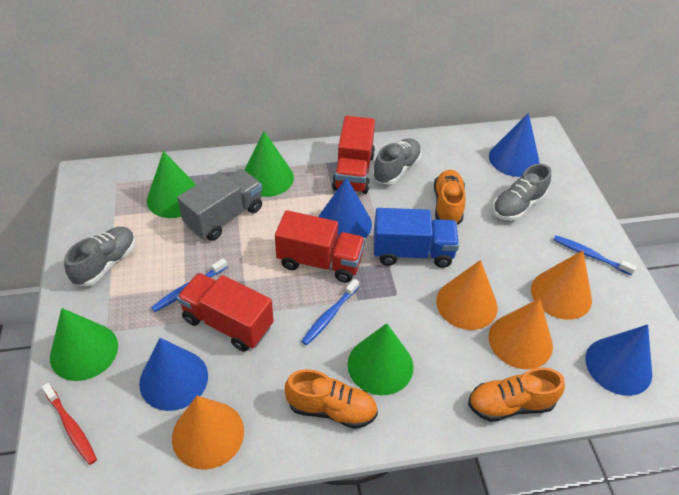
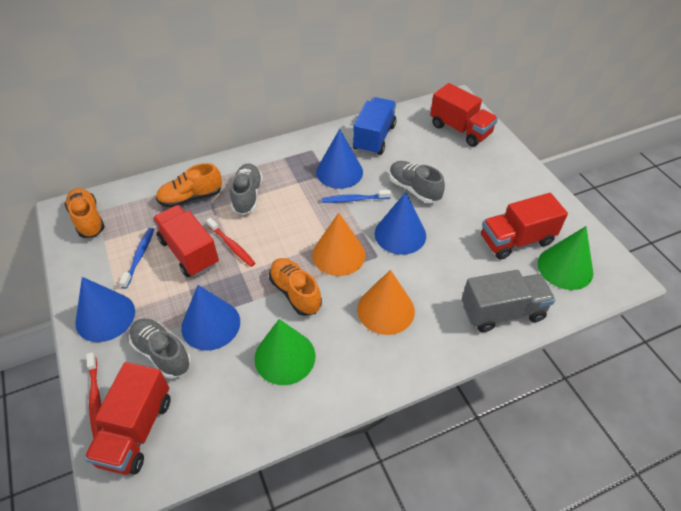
blue toothbrush: [151,258,228,312] [301,279,359,345] [554,235,637,275] = 3 -> [119,228,154,289] [322,190,392,203] = 2
green cone: [50,308,118,381] [147,151,196,218] [244,131,294,197] [348,323,413,395] = 4 -> [254,319,316,385] [538,226,593,290] = 2
orange cone: [172,396,244,470] [436,260,498,330] [489,298,553,369] [531,250,592,320] = 4 -> [312,213,366,276] [357,270,415,335] = 2
red toothbrush: [42,383,97,465] = 1 -> [86,352,102,438] [206,218,255,267] = 2
red truck: [177,273,274,352] [275,210,365,283] [332,116,375,194] = 3 -> [84,362,171,475] [152,205,219,277] [430,83,498,147] [481,193,568,260] = 4

